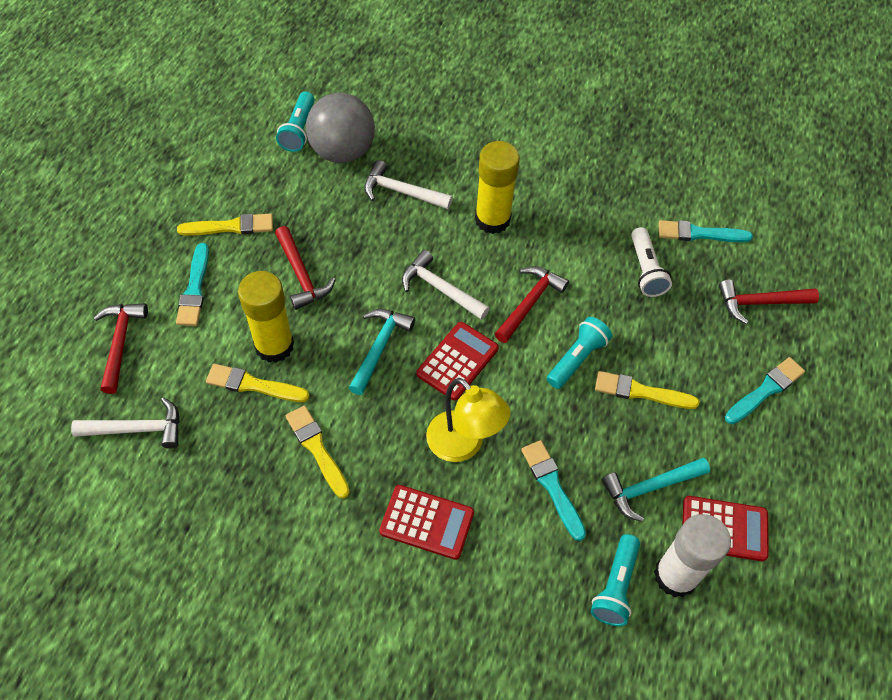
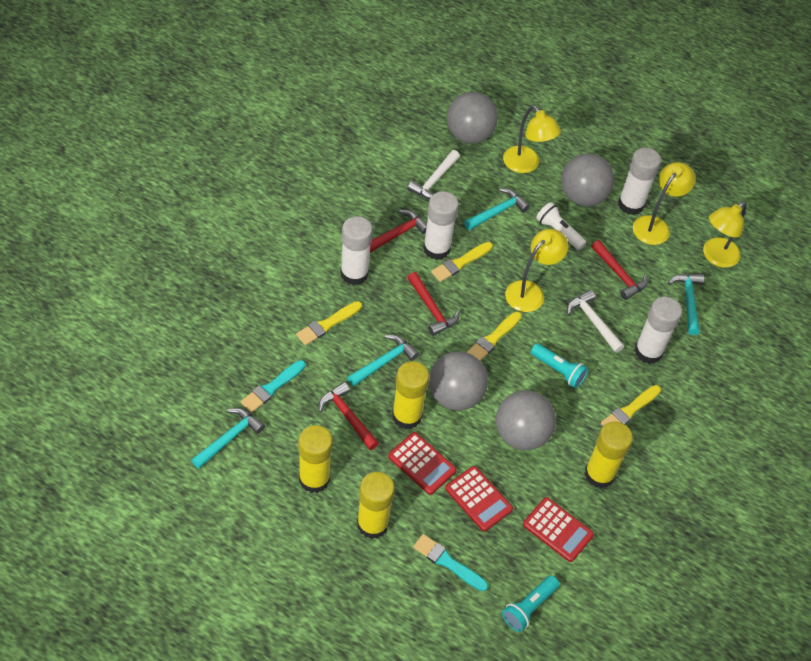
grey ball: [306,93,375,163] = 1 -> [429,351,488,411] [447,92,498,143] [496,390,556,450] [561,153,614,206] = 4
turquoise brush: [176,243,209,326] [521,440,586,541] [659,220,753,242] [725,357,805,424] = 4 -> [241,360,305,413] [413,534,488,591] = 2
turquoise flashlight: [276,92,314,152] [547,317,612,389] [591,534,640,626] = 3 -> [502,575,560,632] [531,343,589,388] = 2
turquoise hammer: [349,309,415,395] [602,458,710,522] = 2 -> [191,408,265,469] [347,335,419,386] [464,188,530,230] [668,274,704,335] = 4
white glue stick: [654,514,731,597] = 1 -> [340,216,373,285] [423,191,459,260] [618,147,661,215] [634,297,682,364] = 4
white hammer: [71,397,180,449] [364,160,453,209] [402,250,490,320] = 3 -> [407,150,460,199] [567,290,624,353] = 2
yellow glue stick: [238,271,294,363] [475,141,520,234] = 2 -> [298,425,333,493] [357,472,395,539] [392,361,429,429] [584,422,633,488] = 4
yellow lamp: [426,378,510,462] = 1 -> [503,106,561,173] [505,229,568,312] [633,162,695,245] [703,202,747,268] = 4

